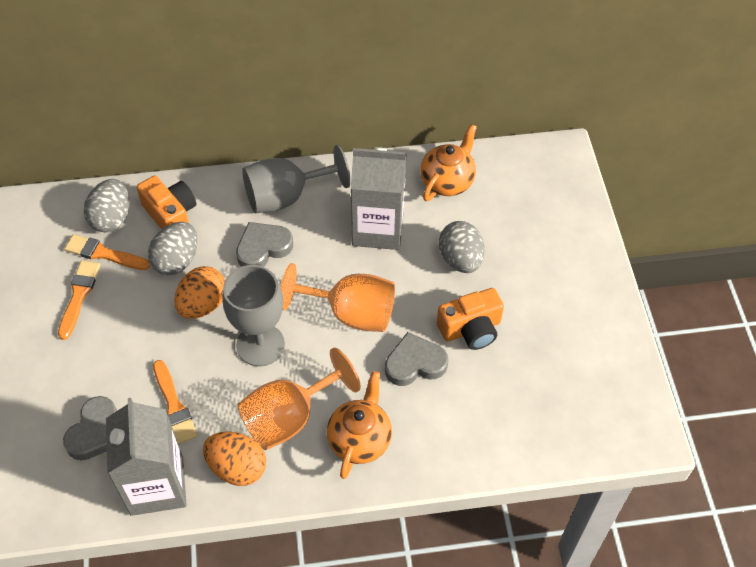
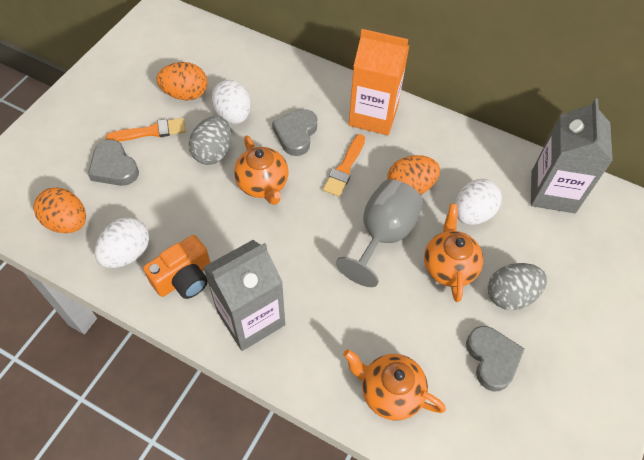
grey egg: [84,179,130,232] [148,222,197,275] [439,221,484,273] = 3 -> [189,116,231,165] [488,263,547,310] = 2
grey goblet: [222,265,285,366] [242,145,351,214] = 2 -> [336,179,423,287] = 1
orange brush: [58,260,100,340] [64,234,150,270] [153,360,198,444] = 3 -> [106,118,186,142] [323,134,365,197] = 2
orange camera: [136,176,196,229] [437,288,504,350] = 2 -> [143,235,211,299] = 1
orange carton: none = 0 -> [349,29,409,135] = 1
orange egg: [174,266,225,319] [203,431,266,486] = 2 -> [33,188,86,233] [157,62,207,100] [387,155,440,195] = 3
orange goblet: [238,348,361,450] [281,263,395,332] = 2 -> none = 0
orange teapot: [327,371,392,479] [420,124,477,201] = 2 -> [234,135,289,205] [343,349,446,421] [424,204,483,302] = 3
white egg: none = 0 -> [95,217,149,268] [211,80,251,124] [455,179,502,225] = 3

